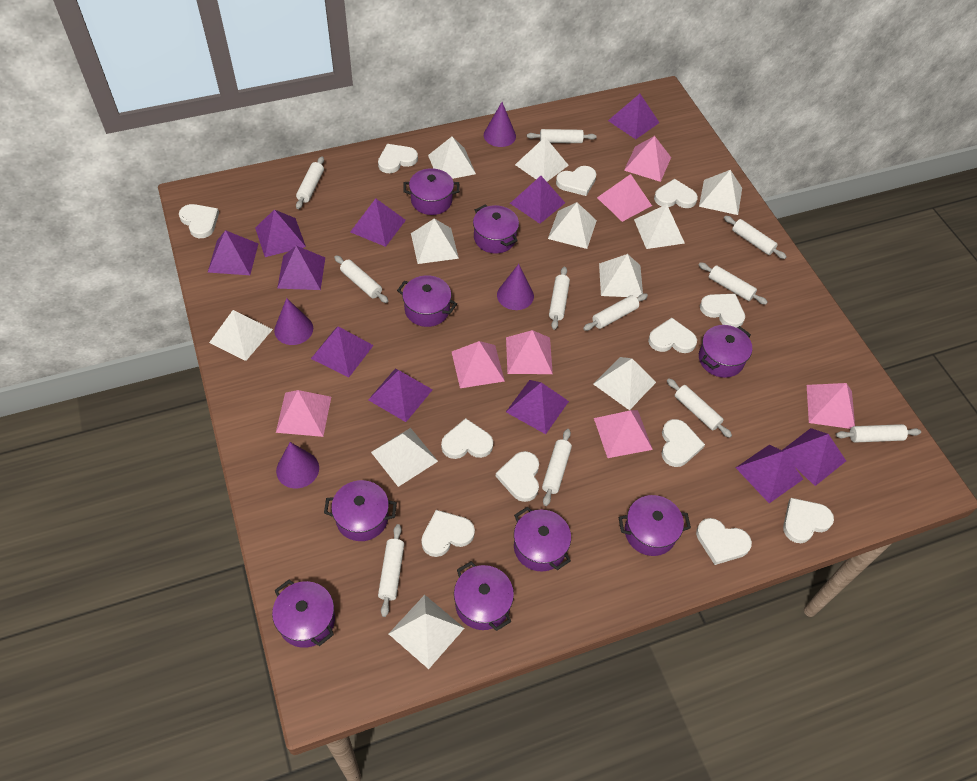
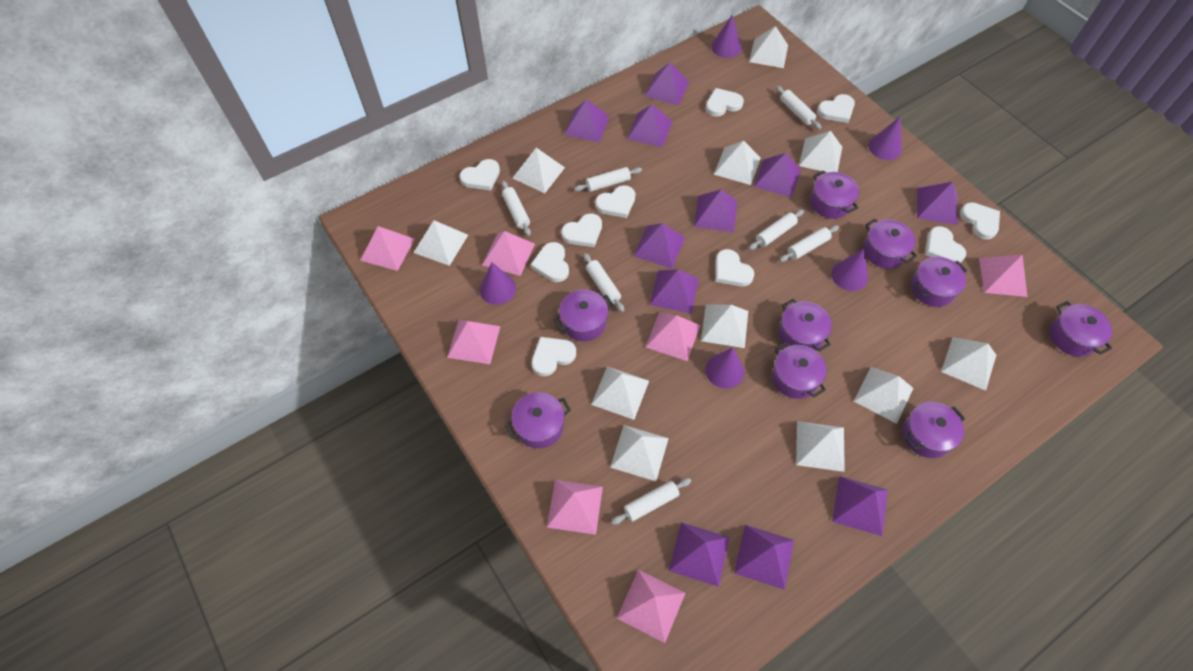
purple cone: [274,298,313,345] [276,442,319,488] [484,102,516,147] [497,264,534,310] = 4 -> [479,262,516,305] [705,347,744,389] [711,14,741,58] [831,249,868,291] [869,117,902,160] = 5
white heart: [179,204,219,238] [378,144,418,173] [421,510,475,557] [441,418,493,459] [496,451,539,502] [556,166,596,196] [648,318,697,353] [654,179,698,208] [661,419,705,467] [696,518,752,565] [700,294,745,328] [783,498,834,543] = 12 -> [459,159,500,191] [531,242,569,282] [532,337,576,376] [561,213,602,247] [595,185,635,218] [706,88,744,117] [715,249,754,286] [817,94,855,123] [925,226,966,263] [960,202,1000,240] = 10
white rolling pin: [296,156,324,209] [334,255,388,303] [378,524,404,617] [527,129,597,143] [542,429,572,506] [549,267,570,330] [583,294,648,331] [667,378,732,438] [699,262,767,305] [724,215,787,259] [836,424,921,443] = 11 -> [501,181,531,236] [574,167,642,192] [583,253,625,312] [611,478,691,525] [749,210,804,250] [776,86,821,129] [779,225,839,262] = 7

